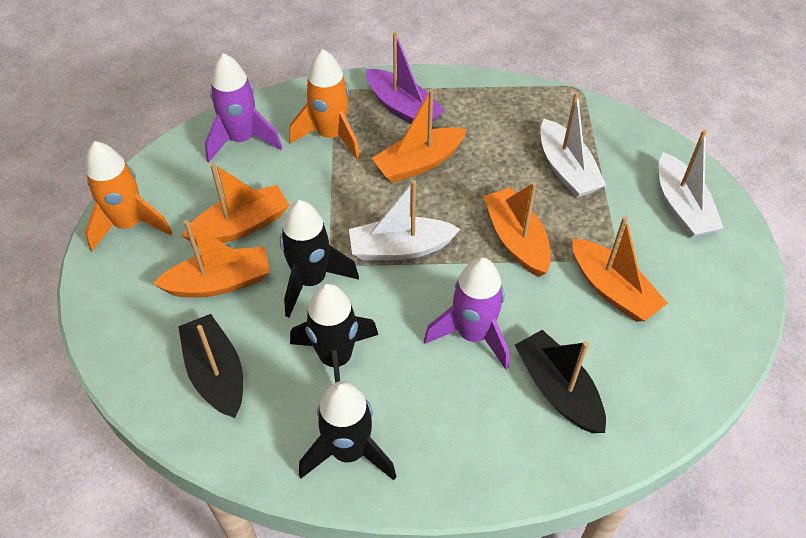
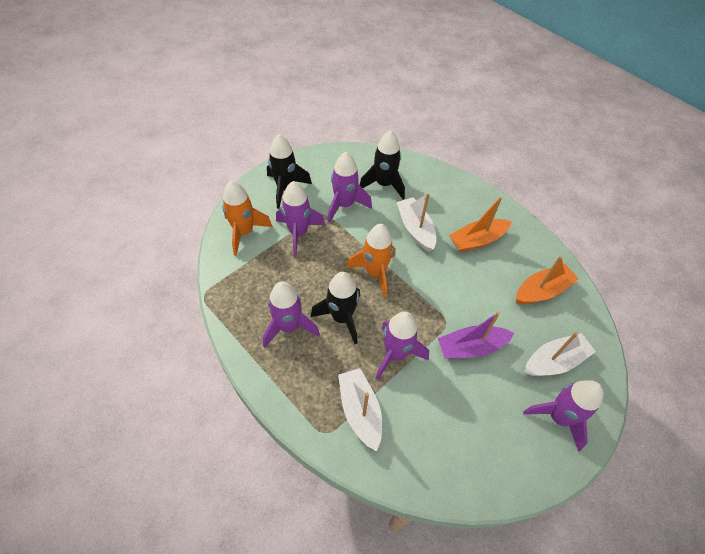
black boat: [178,314,243,418] [515,330,606,433] = 2 -> none = 0
orange boat: [153,220,270,297] [182,163,289,245] [372,89,467,183] [484,182,551,277] [572,216,668,322] = 5 -> [449,197,512,252] [516,256,579,304] = 2
purple rocket: [205,53,282,162] [424,257,509,370] = 2 -> [263,281,320,348] [276,181,325,257] [327,152,372,223] [376,311,429,380] [523,380,604,452] = 5

